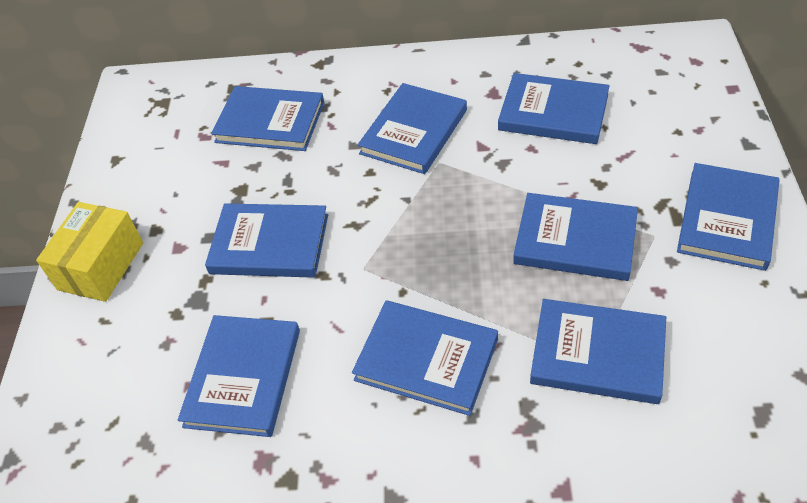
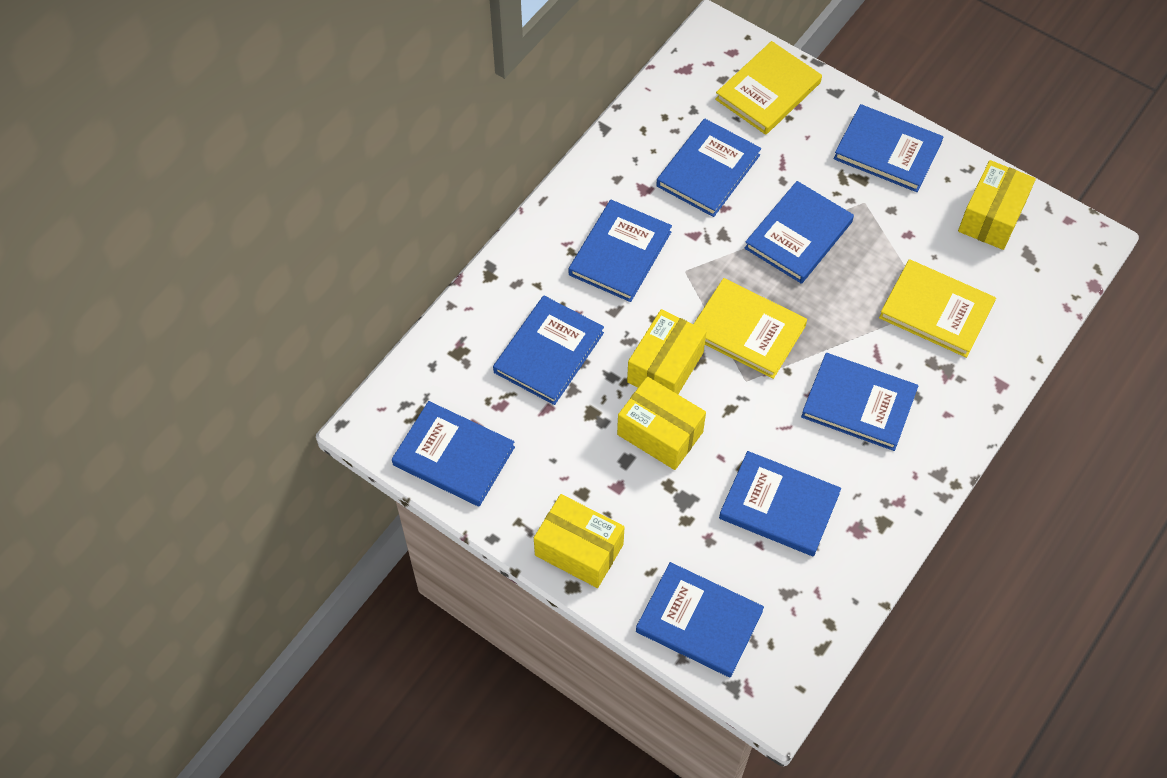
yellow book: none = 0 -> [693,278,807,379] [715,41,822,135] [879,259,996,358] = 3
yellow box: [36,202,143,302] = 1 -> [534,494,625,588] [617,376,706,470] [627,309,706,394] [958,160,1036,250] = 4

